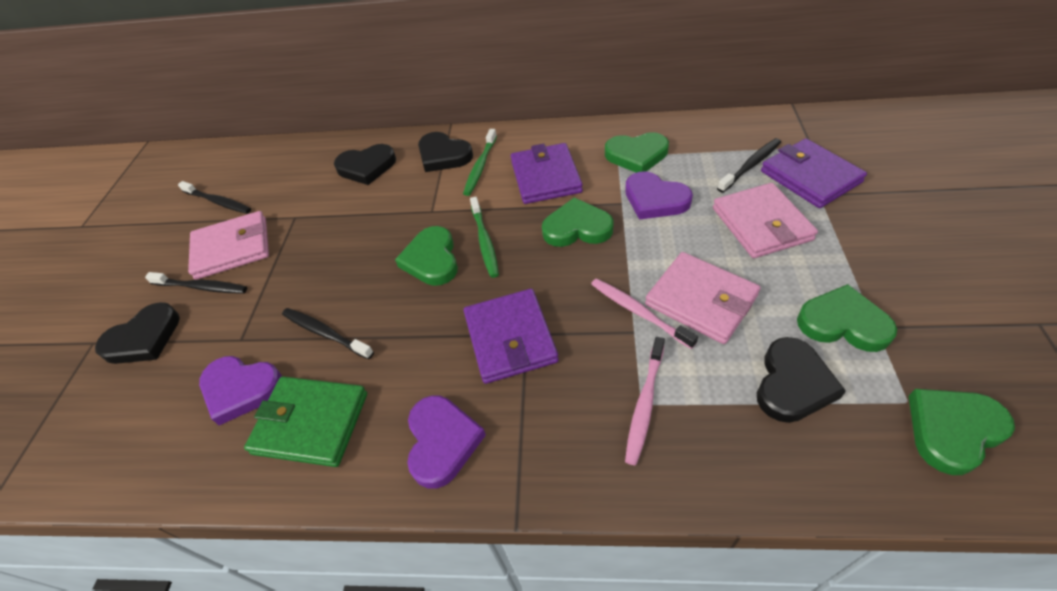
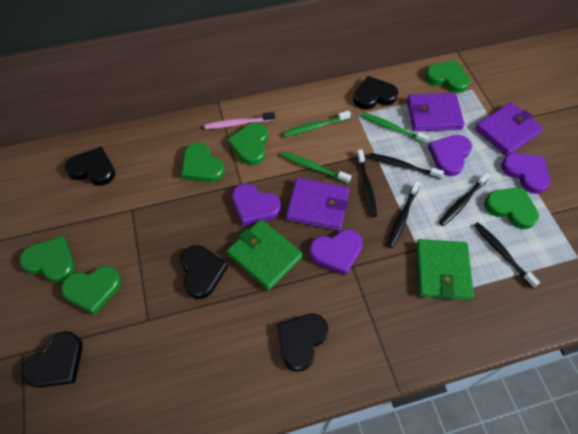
black heart: [95,302,180,364] [334,144,396,185] [418,132,473,172] [757,337,846,423] = 4 -> [22,331,82,388] [65,146,115,186] [180,245,228,299] [277,314,328,371] [353,76,398,109] = 5
black toothbrush: [145,272,247,294] [178,181,251,214] [282,308,374,359] [717,138,781,193] = 4 -> [357,149,377,217] [369,153,444,179] [387,181,420,248] [439,172,490,226] [474,222,540,288] = 5
green heart: [395,226,458,286] [542,197,614,247] [605,132,669,173] [797,284,897,352] [909,389,1015,475] = 5 -> [19,236,75,283] [61,266,121,315] [181,143,225,182] [227,123,268,165] [425,60,470,93] [484,187,539,229] = 6
green toothbrush: [463,129,497,196] [470,197,499,278] = 2 -> [281,151,351,184] [283,111,351,137] [361,112,430,144] = 3
green wallet: [244,376,367,467] = 1 -> [227,219,303,290] [416,239,474,300] = 2
pink toothbrush: [591,278,698,349] [625,337,665,465] = 2 -> [204,112,275,129] = 1
pink wallet: [188,211,269,280] [645,252,761,344] [713,183,818,258] = 3 -> none = 0
purple heart: [199,356,283,425] [407,395,486,489] [625,171,693,220] = 3 -> [232,183,281,226] [309,229,363,275] [428,135,472,176] [501,153,550,194] = 4

